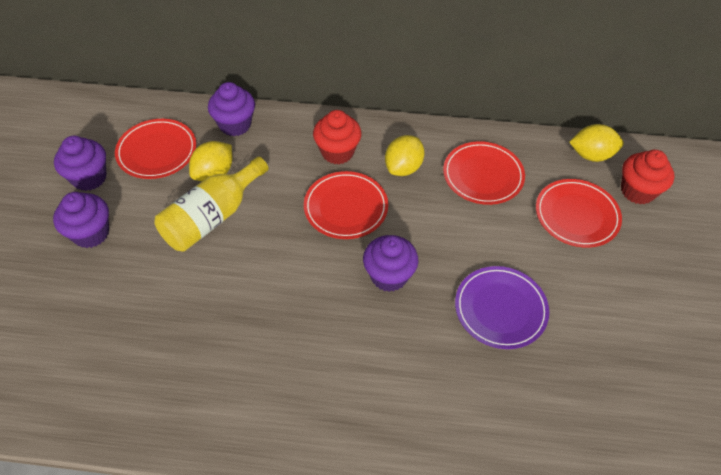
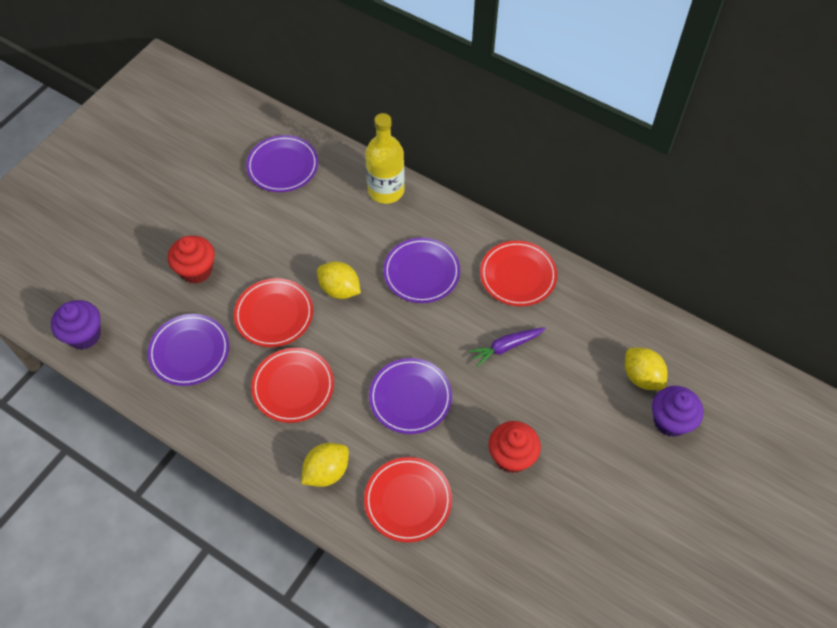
purple carrot: none = 0 -> [468,327,546,367] = 1
purple cupcake: [53,192,109,248] [54,136,107,191] [208,82,255,136] [363,235,419,292] = 4 -> [51,300,101,350] [652,386,704,437] = 2
purple plate: [455,266,549,349] = 1 -> [147,314,229,386] [246,135,318,192] [369,358,452,434] [383,238,460,303] = 4

